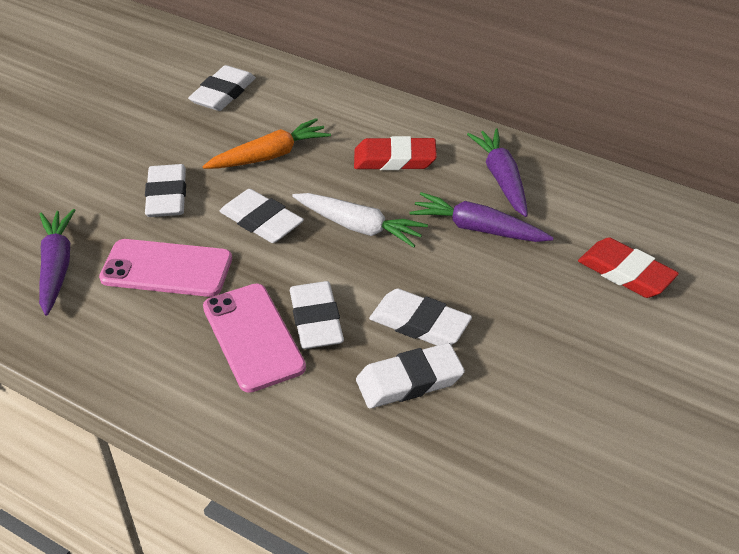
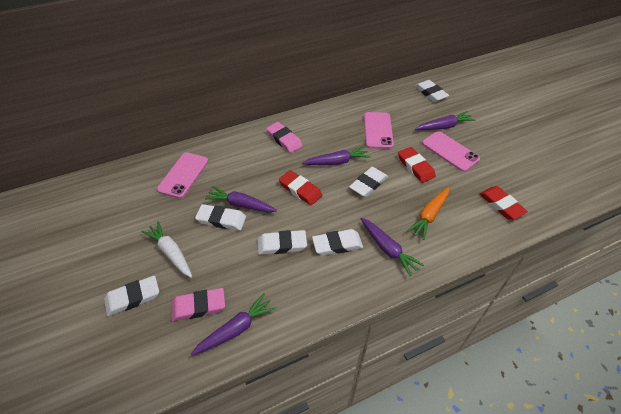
pink eraser: none = 0 -> [171,288,225,321] [266,122,303,153] = 2
pink phone: [99,239,232,297] [203,284,306,393] = 2 -> [157,152,208,199] [364,112,394,149] [422,131,480,172] = 3
purple carrot: [39,209,75,316] [409,192,554,242] [467,128,528,217] = 3 -> [191,293,276,356] [205,186,277,212] [302,146,370,165] [360,218,424,276] [415,111,475,130] = 5
red eraser: [354,136,437,170] [578,237,679,298] = 2 -> [279,170,322,205] [398,147,436,183] [479,186,528,220] = 3

